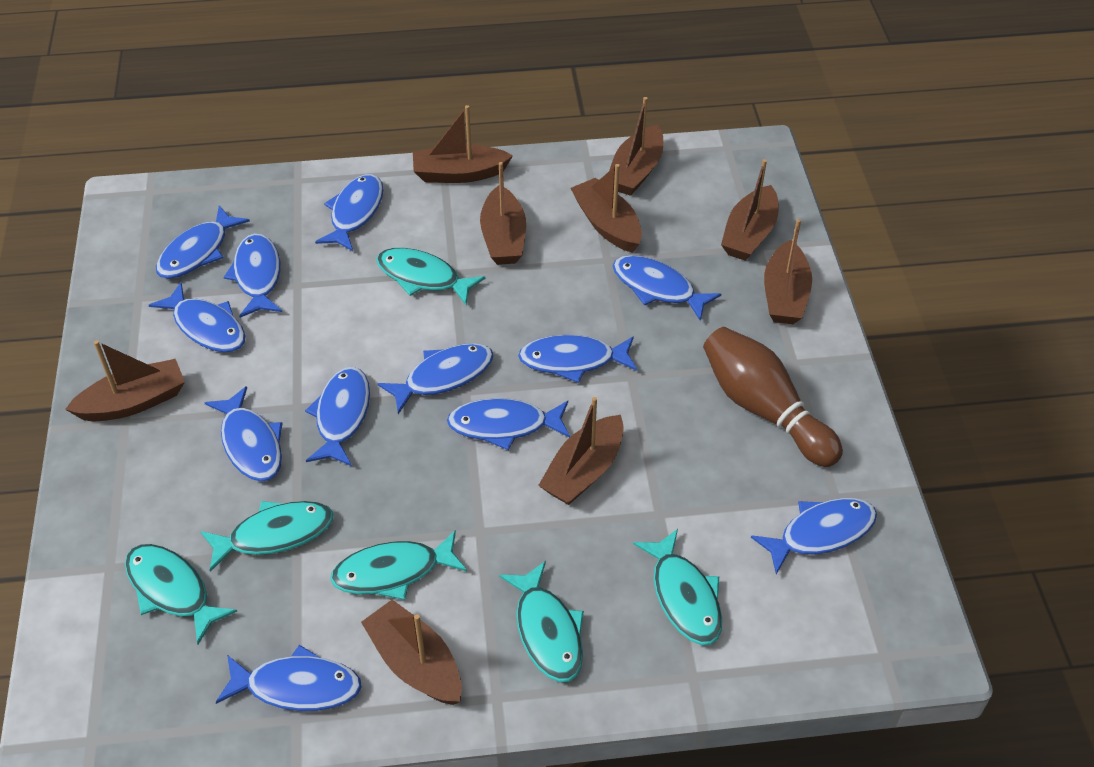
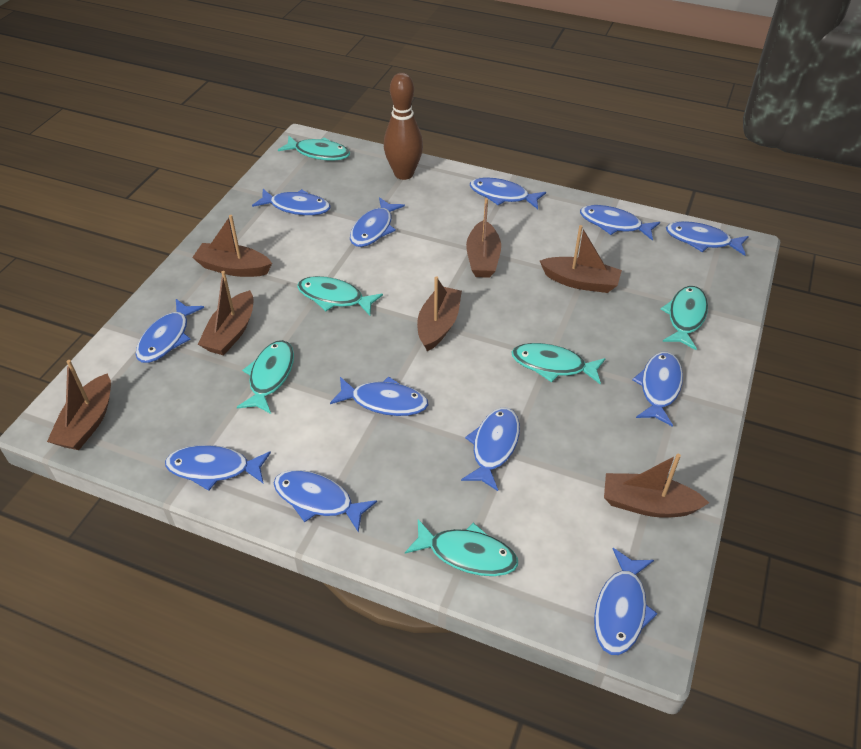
brown boat: [65,340,185,421] [361,600,462,705] [413,105,513,183] [480,162,526,265] [538,397,624,505] [571,164,642,253] [609,97,663,196] [721,159,779,261] [764,219,812,324] = 9 -> [47,360,111,450] [192,215,272,277] [198,271,253,355] [417,276,462,351] [466,198,501,278] [540,225,622,293] [604,454,709,518] = 7

